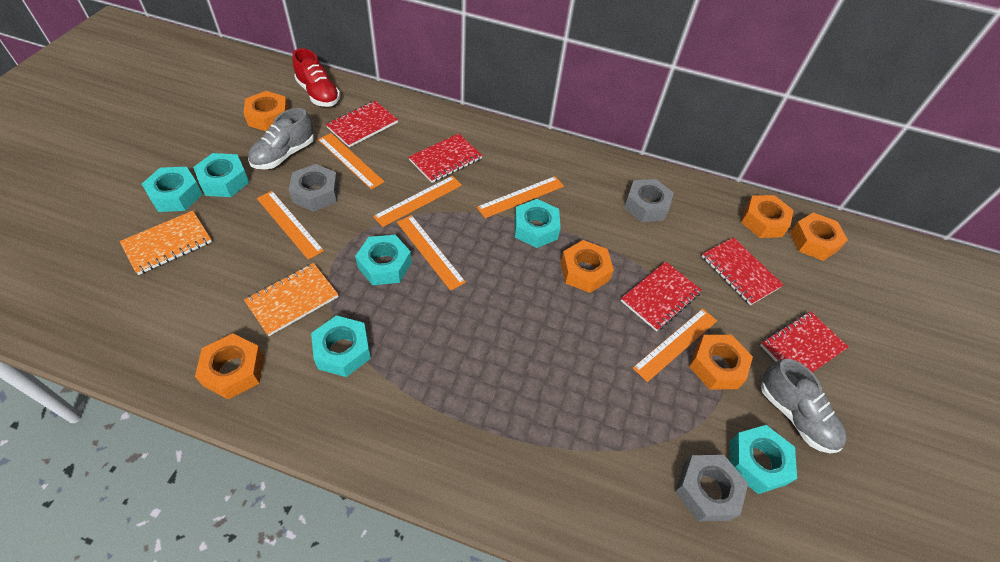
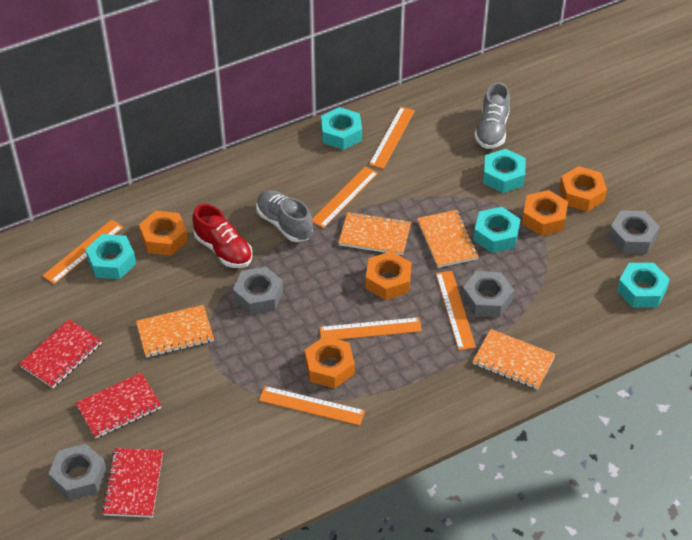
grey nut: [289,164,339,212] [624,179,673,222] [675,455,748,522] = 3 -> [49,444,107,501] [233,267,283,315] [462,271,514,317] [609,211,660,254] = 4
orange notebook: [120,211,212,275] [244,263,338,336] = 2 -> [136,305,214,358] [338,212,411,255] [417,210,479,268] [473,329,556,390] = 4
orange nut: [195,333,264,399] [244,91,289,131] [561,240,614,293] [689,335,753,390] [741,195,794,238] [790,212,848,261] = 6 -> [139,211,188,256] [305,336,355,388] [366,251,412,300] [522,190,568,236] [559,166,607,211] = 5
red notebook: [326,101,398,147] [409,134,483,183] [621,262,702,332] [702,237,783,305] [760,311,848,373] = 5 -> [19,319,102,388] [76,373,162,439] [102,448,163,518] = 3
turquoise nut: [142,167,202,212] [193,153,249,197] [311,315,371,377] [355,235,412,285] [514,199,561,248] [730,425,797,494] = 6 -> [85,234,136,279] [321,107,362,150] [474,207,520,253] [483,149,526,193] [617,263,670,308] = 5

